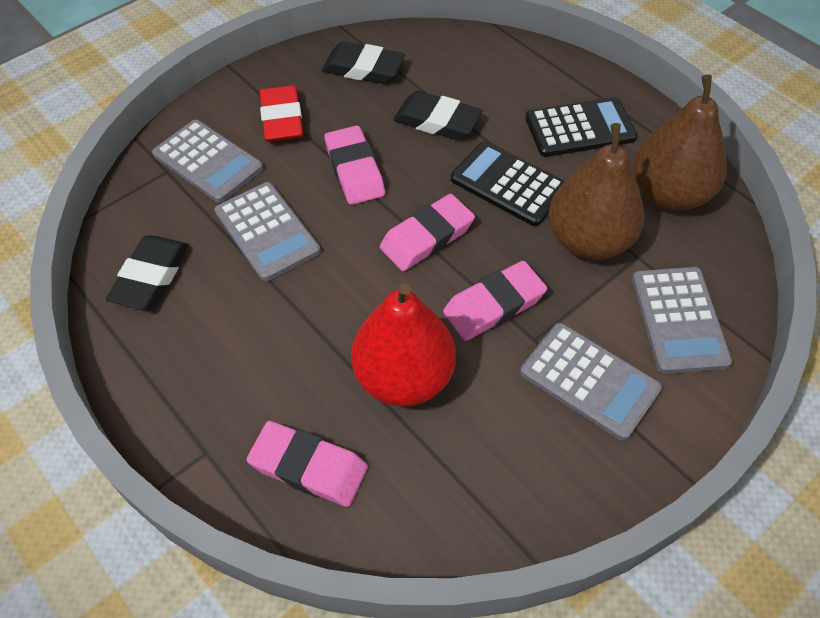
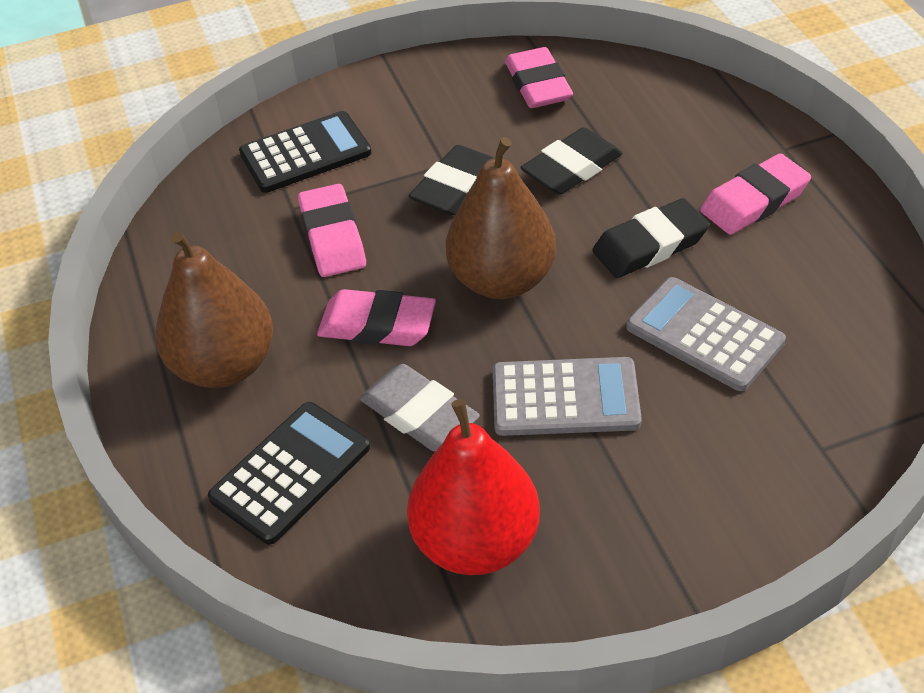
grey calculator: [152,120,263,203] [214,182,320,281] [520,323,662,441] [632,267,732,374] = 4 -> [493,357,642,436] [626,277,786,391] = 2
grey eraser: none = 0 -> [359,364,480,452] = 1
red eraser: [260,85,303,142] = 1 -> none = 0

